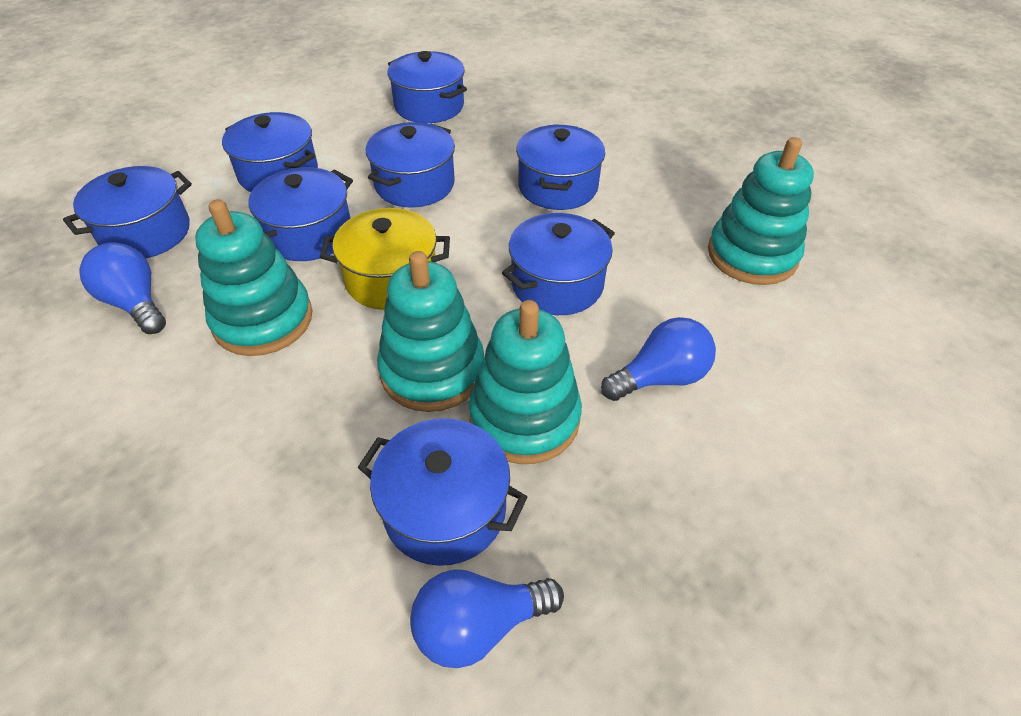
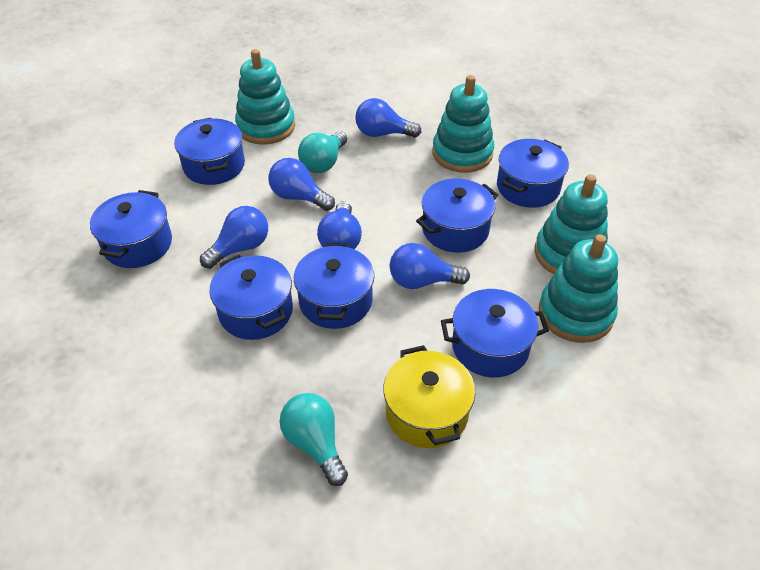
blue light bulb: [79,242,166,334] [410,569,564,668] [601,317,716,401] = 3 -> [200,206,268,269] [268,158,335,211] [317,201,362,249] [355,98,421,138] [390,243,470,289] = 5
blue pot: [63,166,192,258] [222,112,318,192] [248,167,353,261] [357,418,527,566] [366,122,455,207] [387,51,467,123] [502,213,615,315] [516,124,605,210] = 8 -> [90,190,172,268] [174,118,245,185] [209,254,293,340] [294,243,374,329] [416,179,498,253] [441,289,549,377] [497,139,569,208] = 7
turquoise light bulb: none = 0 -> [279,393,348,486] [298,131,347,173] = 2

